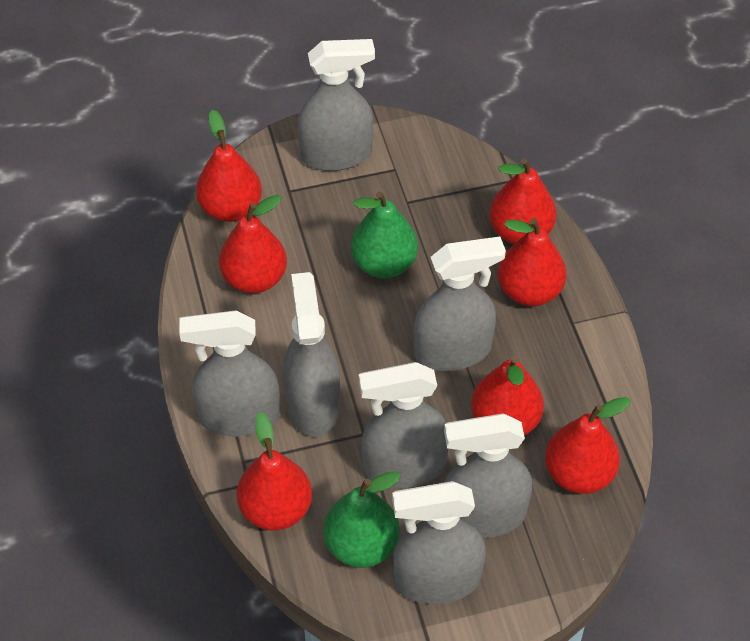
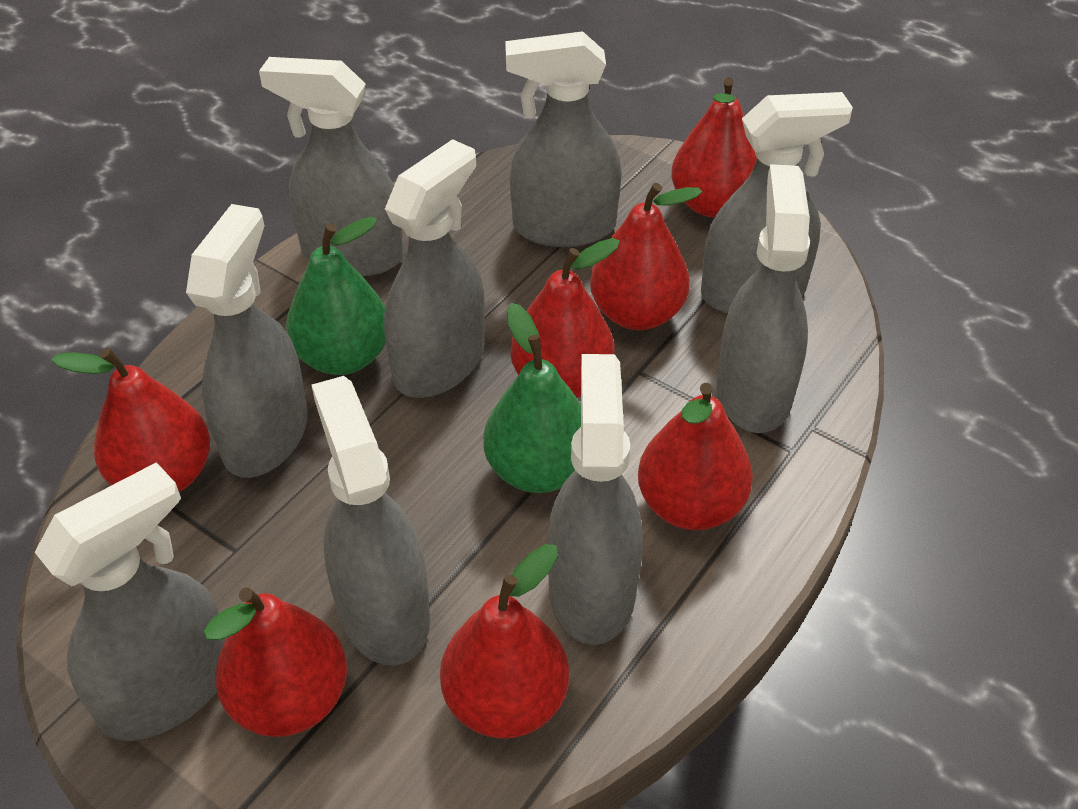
grey spray bottle: [179,310,280,437] [283,272,340,437] [297,39,375,171] [359,362,448,488] [392,481,486,604] [414,236,506,371] [444,413,532,538] = 7 -> [35,462,226,741] [186,204,308,478] [259,57,403,276] [311,376,430,666] [384,139,485,398] [505,31,621,247] [547,354,643,645] [701,92,853,314] [717,164,810,433] = 9

